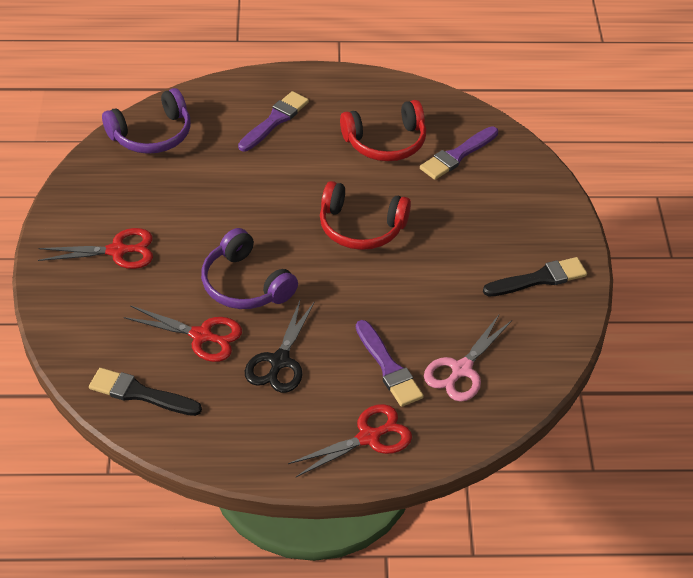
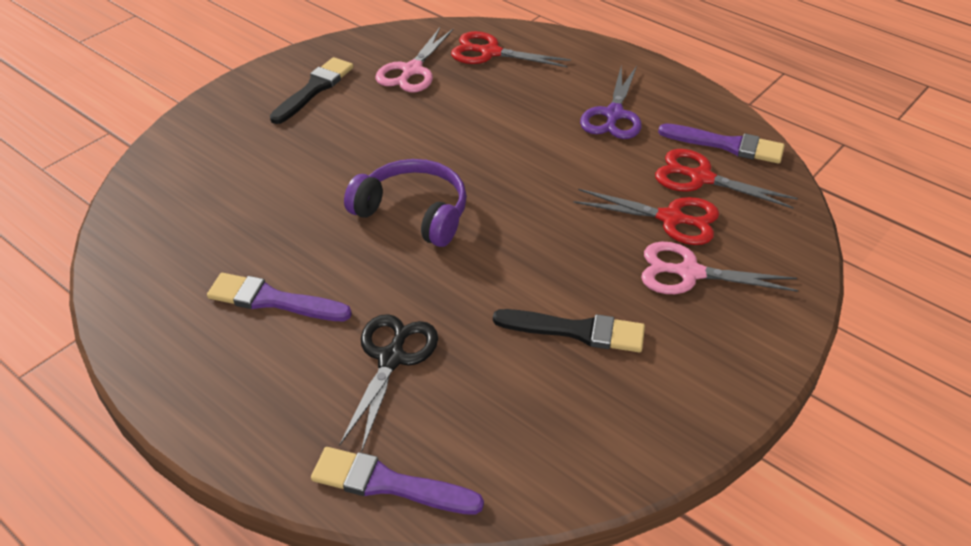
pink scissors: [424,315,512,402] = 1 -> [375,28,454,92] [641,242,798,294] = 2
purple headphones: [102,88,191,154] [201,228,298,309] = 2 -> [344,159,467,247] = 1
purple scissors: none = 0 -> [580,66,642,139] = 1
red headphones: [320,181,411,250] [340,100,426,161] = 2 -> none = 0

